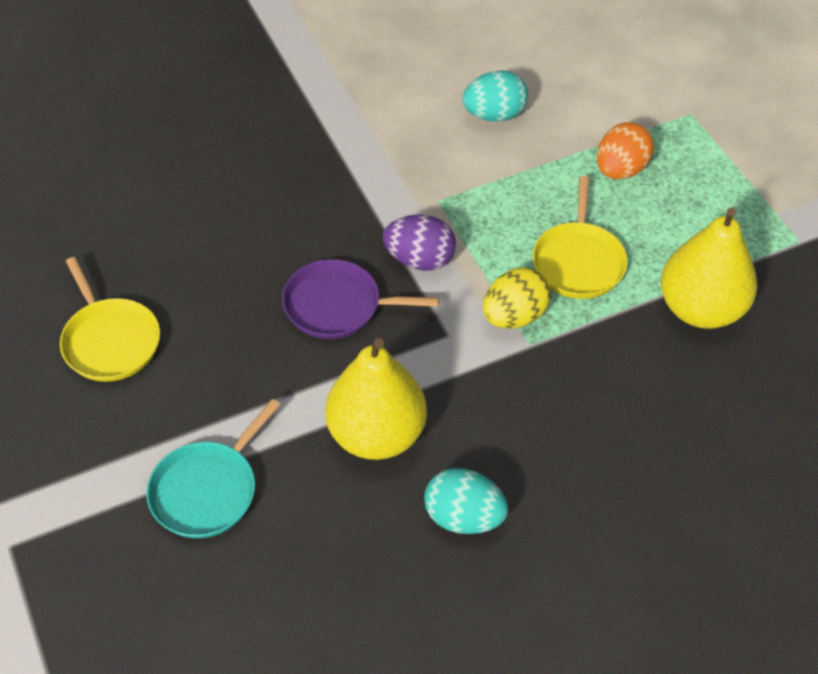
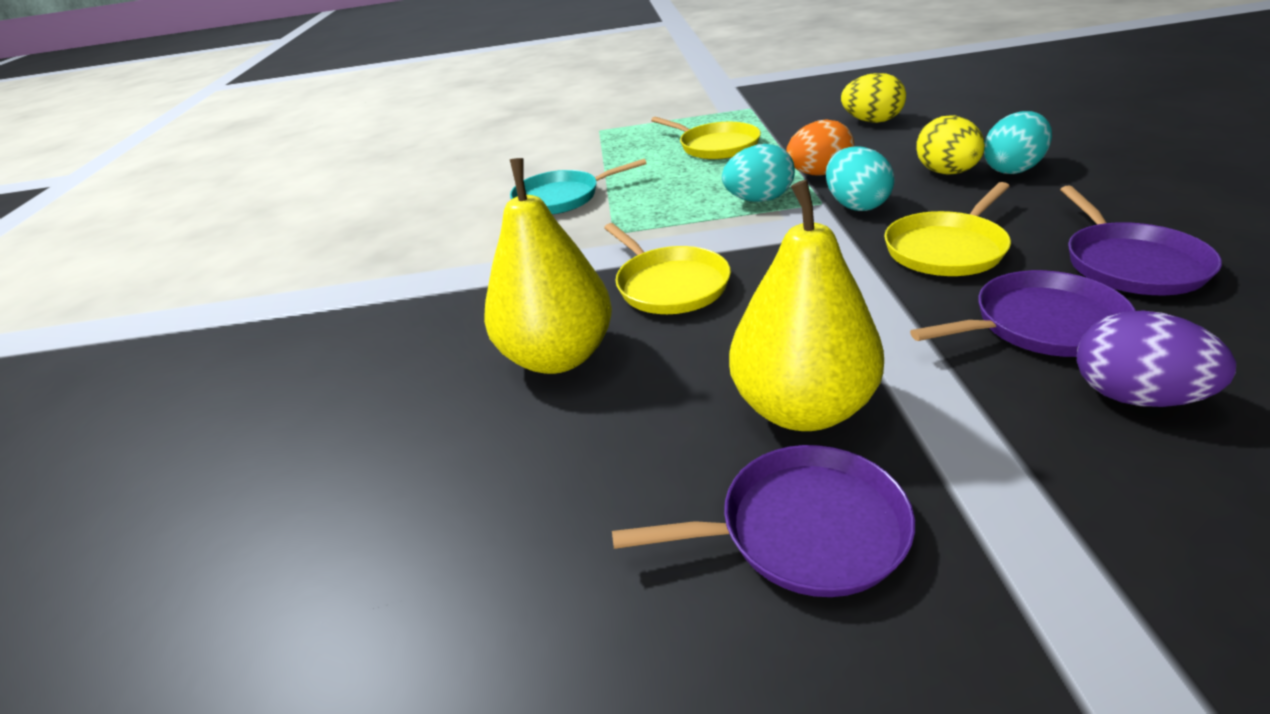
purple pan: [282,259,439,339] = 1 -> [612,445,915,597] [910,270,1136,357] [1060,185,1222,295] = 3
turquoise egg: [424,468,508,534] [463,71,528,122] = 2 -> [722,144,795,202] [826,146,895,211] [984,111,1052,174] = 3
yellow egg: [483,268,551,329] = 1 -> [841,73,906,123] [916,115,985,174] = 2
yellow pan: [60,257,160,382] [533,176,628,299] = 2 -> [604,223,731,314] [651,117,761,160] [884,182,1011,276] = 3

